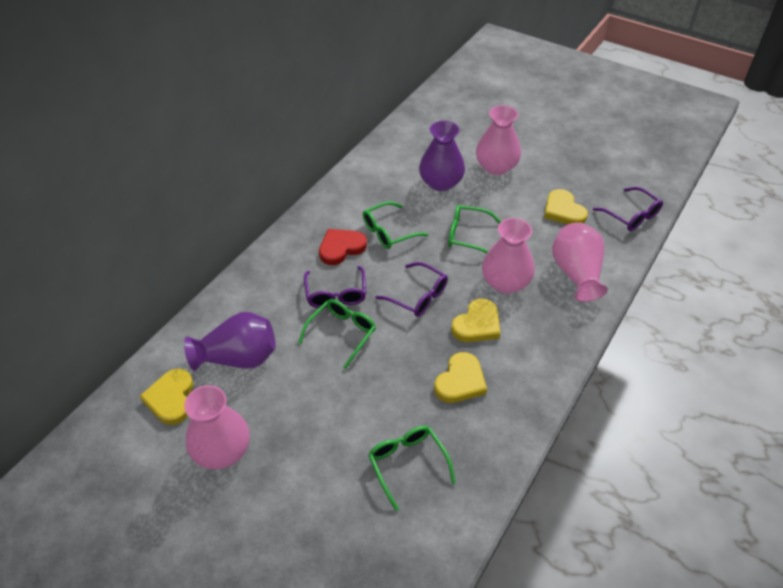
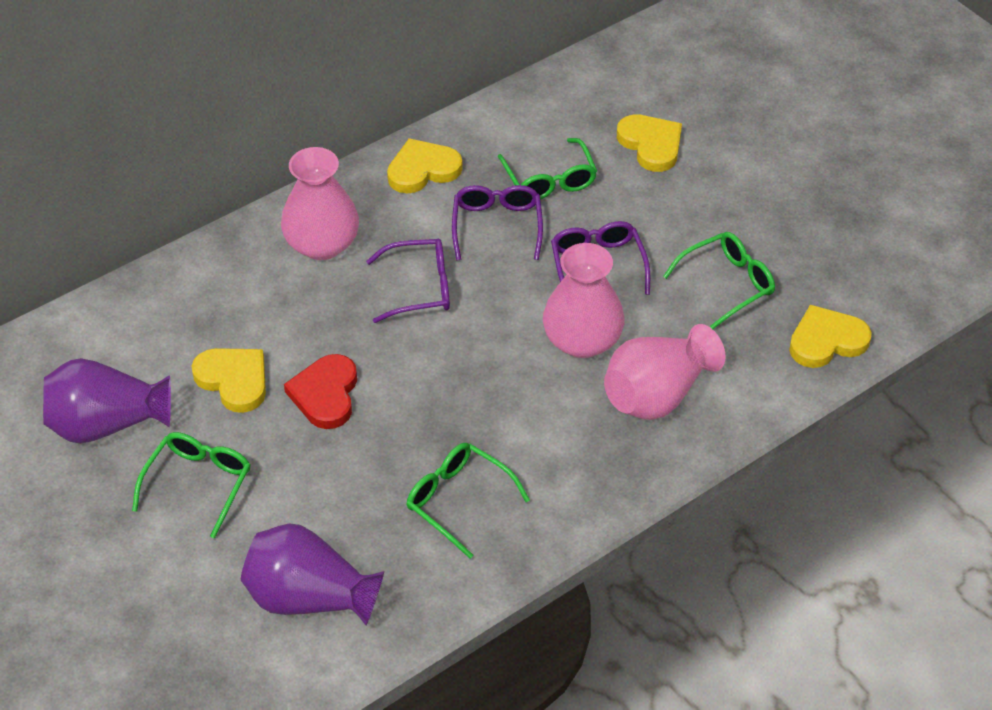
pink vase: [184,385,250,469] [476,105,521,175] [482,218,535,294] [552,222,608,302] = 4 -> [281,147,359,260] [543,243,624,358] [604,324,726,420] = 3

